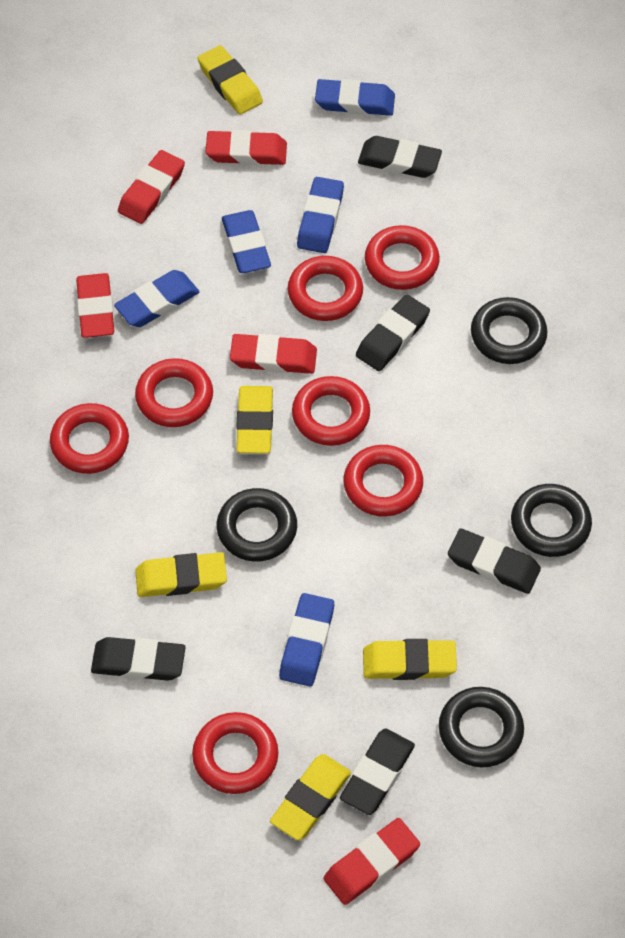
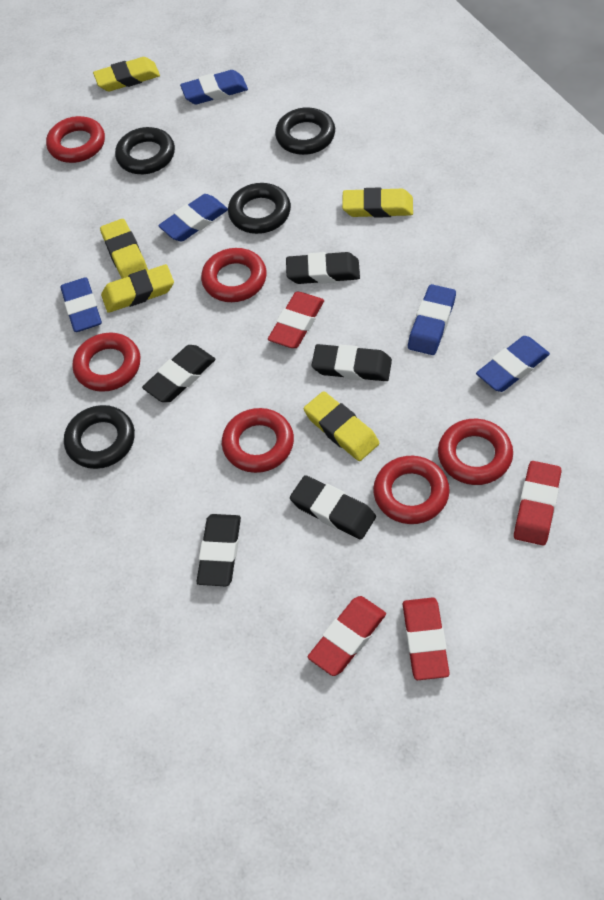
red eraser: [76,273,114,338] [118,150,185,224] [206,130,287,165] [230,334,317,374] [324,818,420,905] = 5 -> [268,292,324,348] [308,596,386,676] [403,597,449,680] [514,461,561,545] = 4
red ring: [50,403,129,474] [135,358,213,427] [192,712,278,794] [288,256,363,321] [292,376,370,446] [343,445,423,517] [365,225,440,290] = 7 -> [46,116,105,163] [72,332,140,392] [201,248,267,302] [222,408,294,473] [373,456,450,524] [438,419,513,485] = 6

